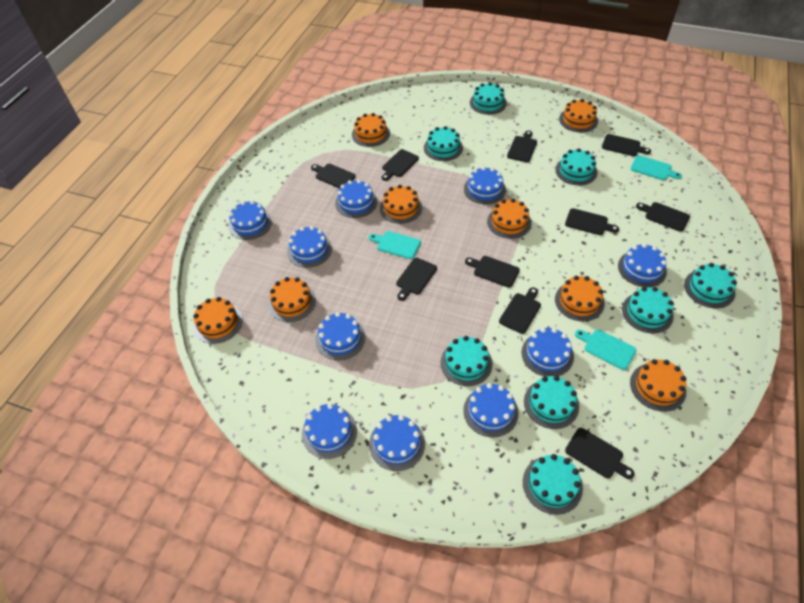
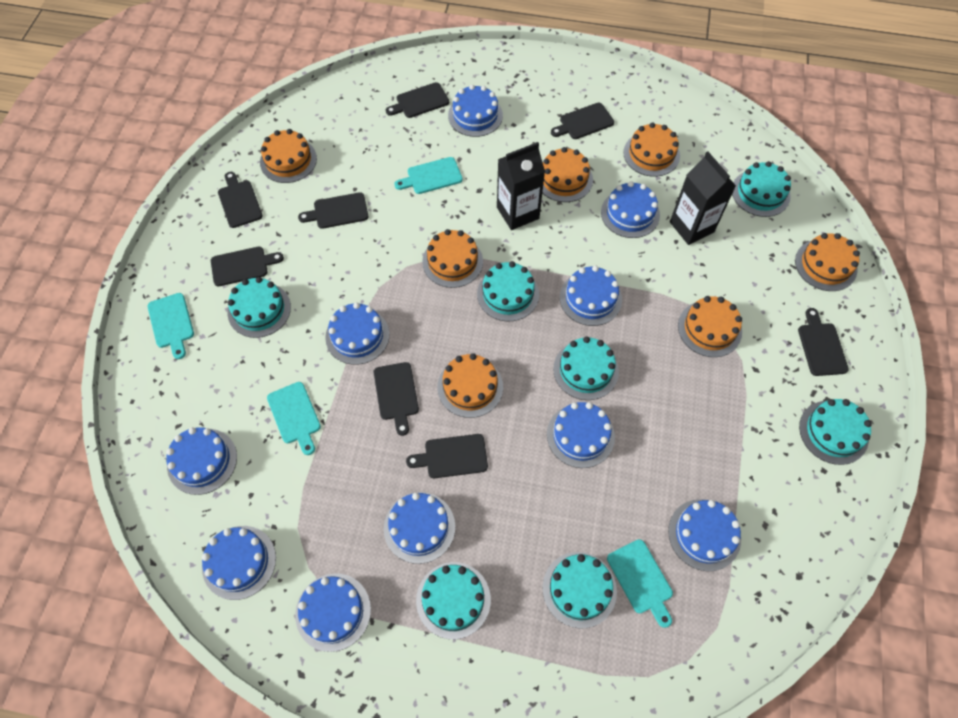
black carton: none = 0 -> [497,142,545,230] [670,151,736,245] = 2
black cutting board: [311,164,356,189] [382,149,419,181] [396,258,437,301] [465,256,520,288] [499,287,541,334] [507,131,537,162] [565,208,619,235] [565,428,635,479] [602,134,651,156] [636,202,690,232] = 10 -> [211,247,284,286] [218,172,263,228] [298,192,369,229] [374,362,419,436] [386,82,449,118] [406,434,488,478] [551,103,614,139] [798,308,849,376] = 8
orange cake: [193,297,243,344] [268,277,316,322] [352,113,390,147] [380,185,422,224] [487,199,532,239] [555,276,605,321] [559,99,598,133] [630,359,686,412] = 8 -> [260,129,317,183] [422,229,483,288] [437,353,503,418] [542,147,593,202] [623,122,680,177] [678,296,742,357] [795,233,860,291] = 7
turquoise cake: [424,126,463,161] [440,336,493,386] [470,82,507,115] [523,454,583,515] [524,376,579,429] [555,148,598,185] [622,287,674,333] [684,263,737,308] = 8 -> [227,277,291,338] [416,562,491,639] [477,261,539,321] [542,552,617,628] [553,336,619,400] [732,161,791,217] [799,399,872,465] = 7
turquoise cutting board: [369,231,421,259] [575,329,636,370] [630,155,682,180] = 3 -> [147,293,194,359] [267,382,321,455] [394,157,463,194] [607,539,673,628] = 4

